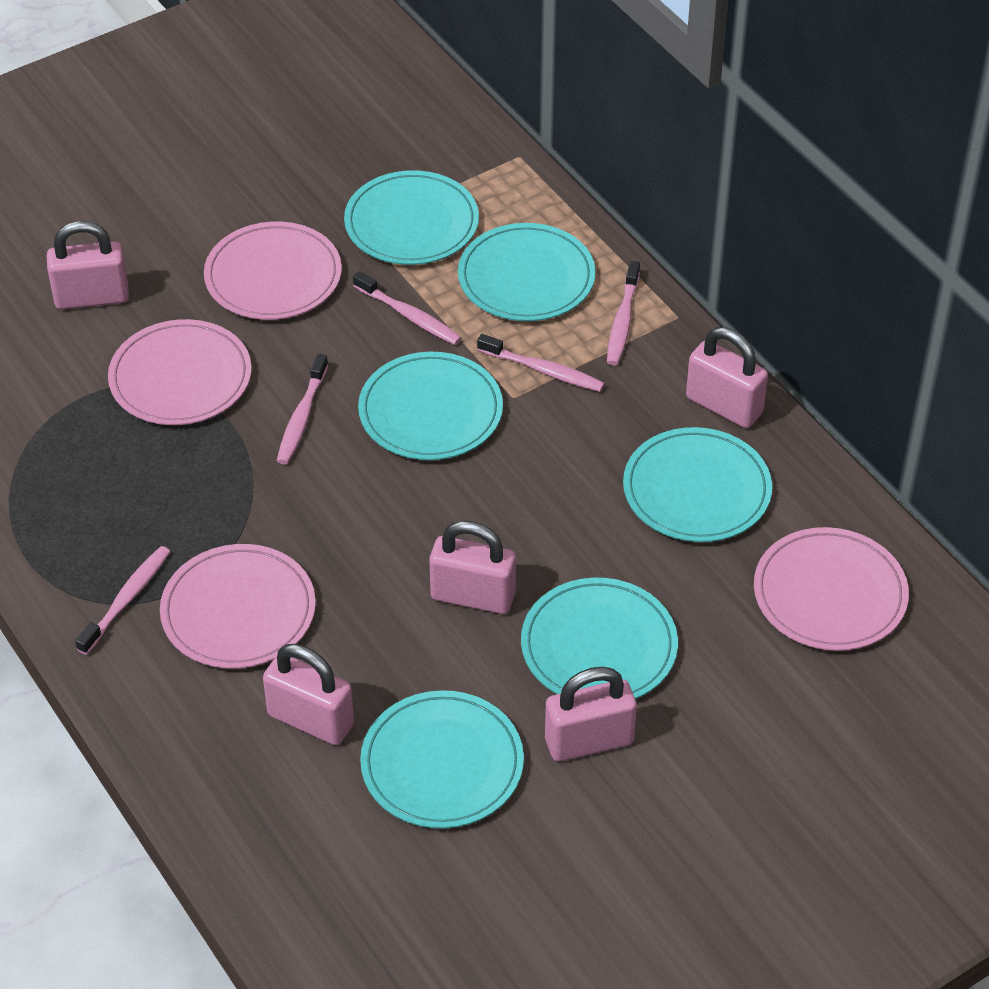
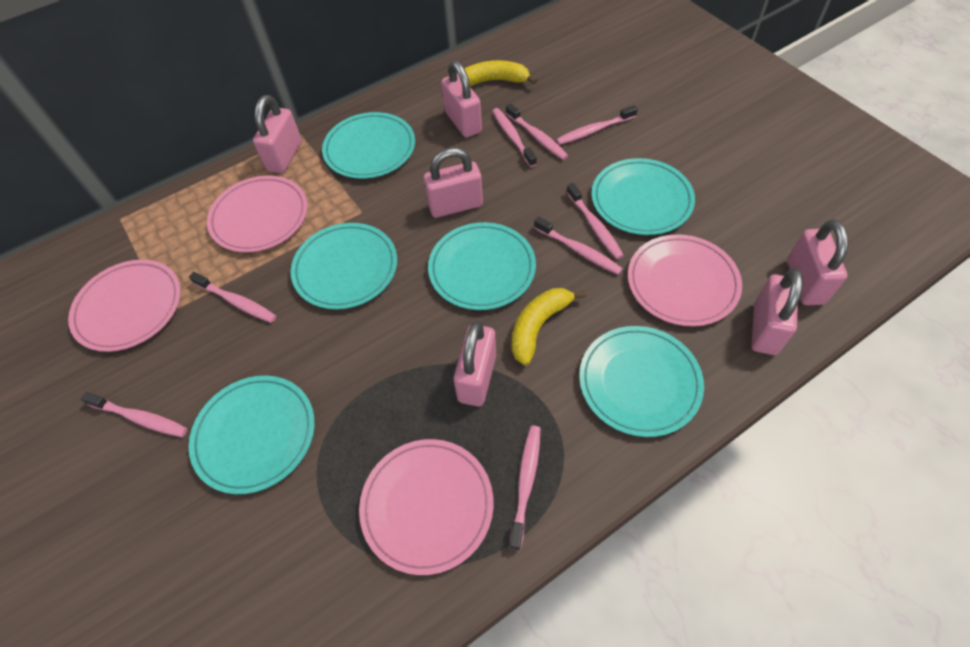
pink padlock: [47,221,129,310] [263,644,354,745] [429,521,516,614] [545,667,637,762] [686,327,768,428] = 5 -> [253,95,302,173] [423,148,483,218] [441,60,482,138] [453,321,496,406] [751,268,803,355] [787,219,848,305] = 6
pink toothbrush: [75,546,170,655] [277,354,328,464] [353,271,462,345] [477,334,605,392] [607,261,640,366] = 5 -> [81,392,188,437] [189,272,276,323] [492,108,537,167] [506,103,568,160] [509,426,540,551] [534,216,623,275] [556,105,638,145] [566,183,624,259] = 8
yellow banana: none = 0 -> [464,60,537,86] [512,288,586,365] = 2

